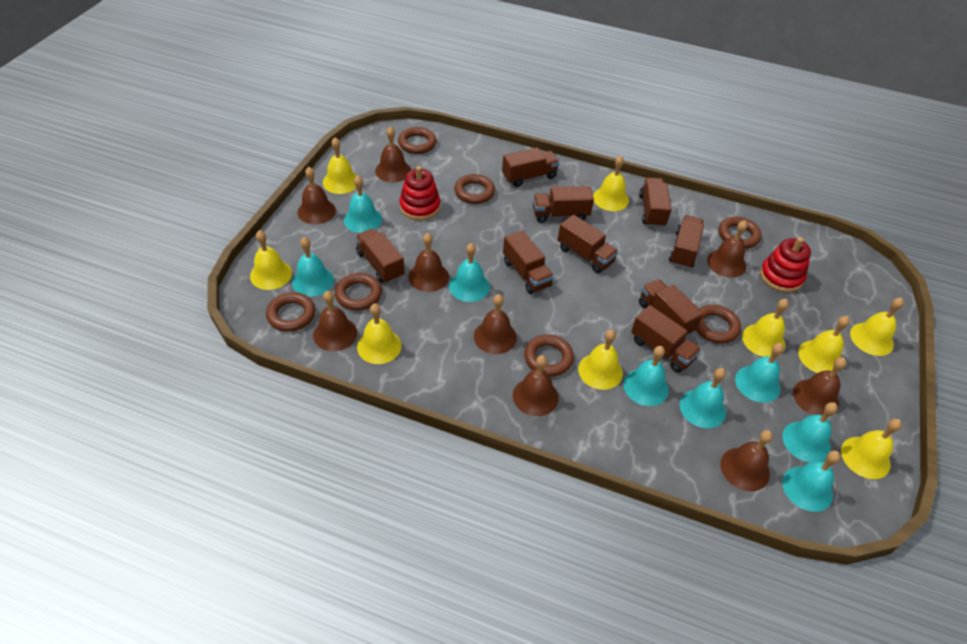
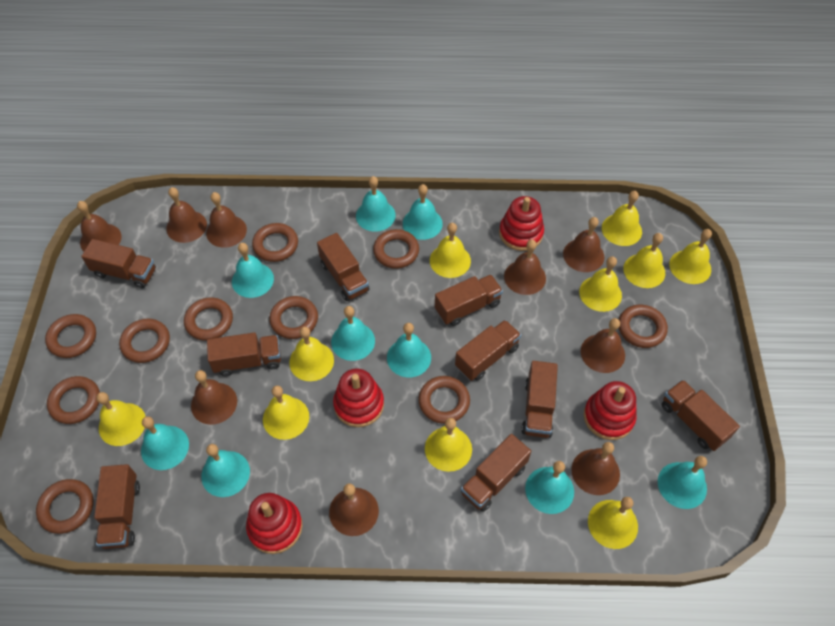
brown ring: [266,292,315,331] [335,273,382,310] [398,127,436,154] [454,174,495,204] [524,335,574,376] [696,305,741,343] [719,217,762,249] = 7 -> [36,479,94,534] [45,314,96,358] [47,376,100,424] [119,319,170,363] [184,297,233,341] [252,223,298,262] [269,296,318,339] [373,229,419,269] [418,376,470,424] [619,305,668,348] = 10
red stacking toy: [399,166,440,220] [760,237,811,292] = 2 -> [246,493,303,554] [333,368,384,427] [499,196,544,251] [584,381,637,440] = 4
turquoise bell: [292,237,334,297] [344,175,382,233] [449,243,490,302] [623,346,669,406] [680,368,726,428] [735,343,784,403] [782,402,838,463] [782,450,841,512] = 8 -> [141,416,189,470] [201,444,250,497] [232,243,274,298] [331,306,375,361] [356,176,396,232] [387,323,431,377] [403,184,443,240] [525,461,574,514] [658,456,707,509] = 9
yellow bell: [250,230,292,290] [323,137,357,194] [357,303,402,364] [578,330,623,390] [593,156,629,211] [742,299,789,357] [798,316,850,373] [841,419,902,479] [850,298,904,356] = 9 -> [96,392,146,446] [263,386,309,440] [289,327,334,381] [425,418,472,472] [430,223,471,278] [579,256,622,312] [588,497,638,549] [602,191,642,246] [623,233,665,288] [669,229,712,284] = 10

